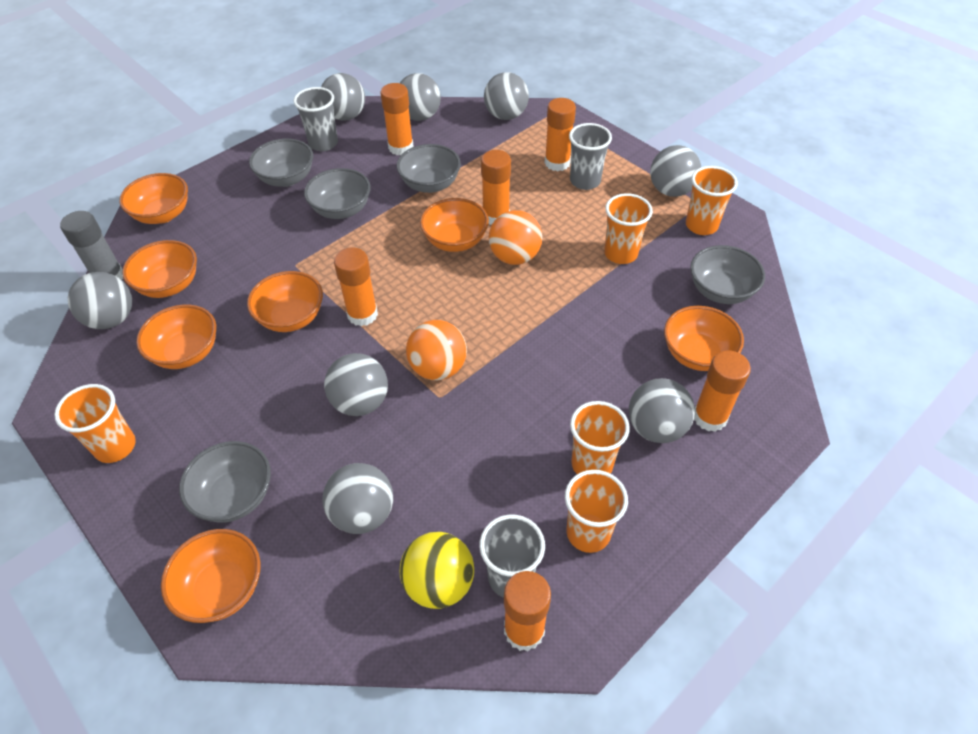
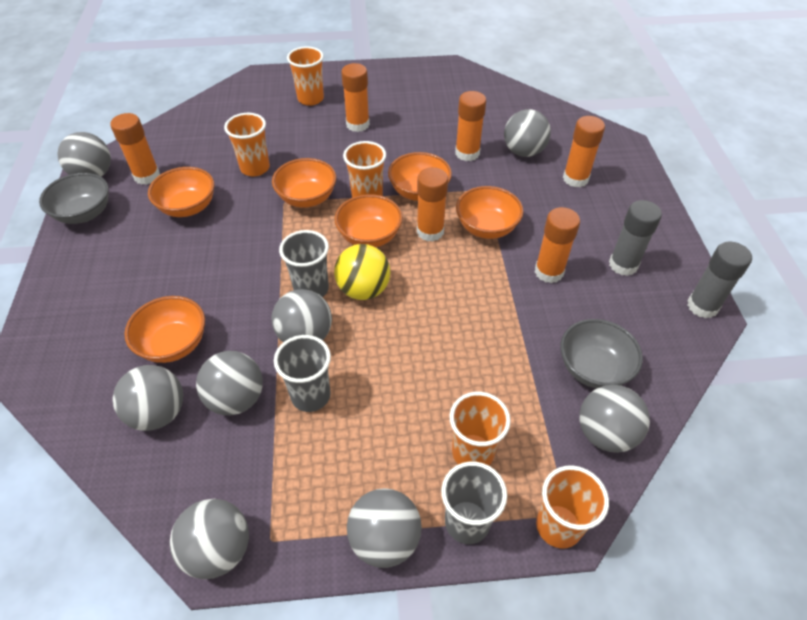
grey bowl: [179,441,271,523] [249,139,313,187] [304,168,371,219] [397,144,461,193] [690,245,765,304] = 5 -> [39,173,109,224] [560,319,643,388] = 2
grey glue stick: [60,211,123,280] = 1 -> [609,200,662,276] [687,242,752,319] = 2
orange ball: [406,320,467,380] [489,210,542,265] = 2 -> none = 0
orange bowl: [119,173,188,224] [122,240,197,298] [136,304,216,369] [161,529,260,623] [247,271,323,332] [420,198,489,252] [664,306,744,371] = 7 -> [124,296,205,363] [148,167,214,217] [272,158,336,208] [335,194,403,247] [388,152,452,201] [456,186,523,239] = 6

